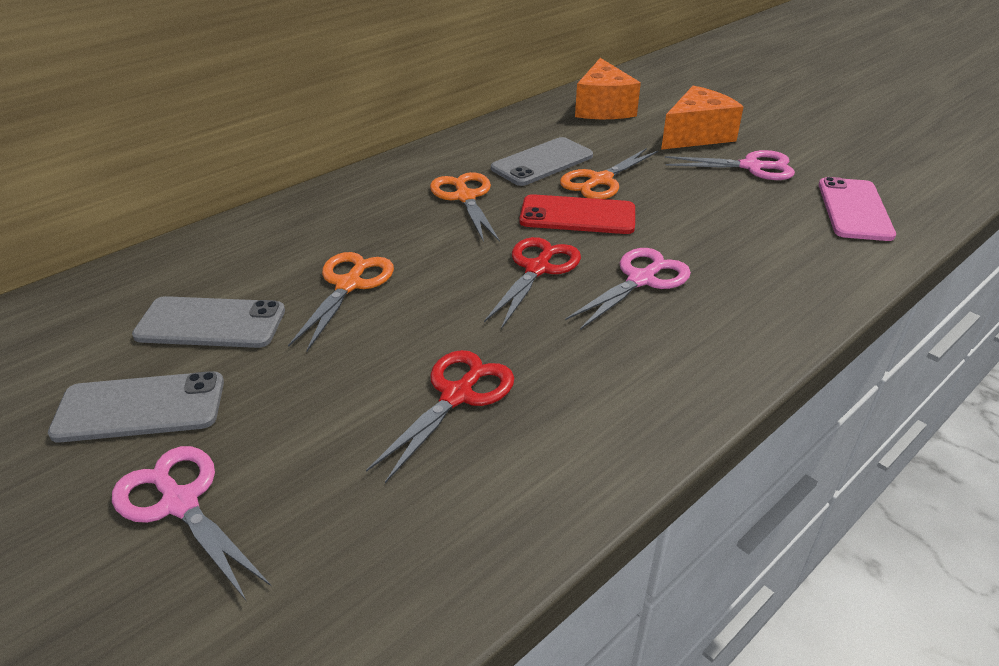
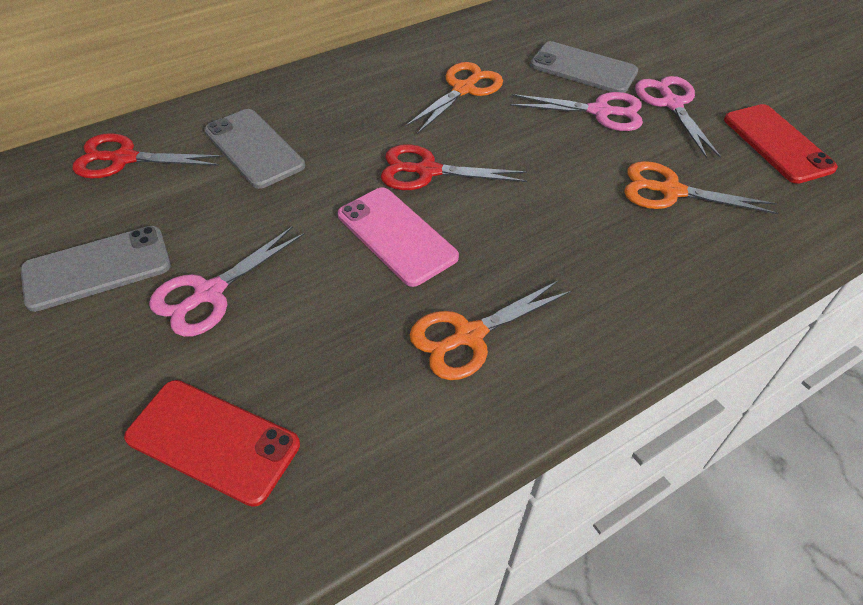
orange cheese: [575,58,641,119] [661,85,744,150] = 2 -> none = 0
red phone: [519,194,635,234] = 1 -> [124,380,300,507] [724,104,838,184] = 2

